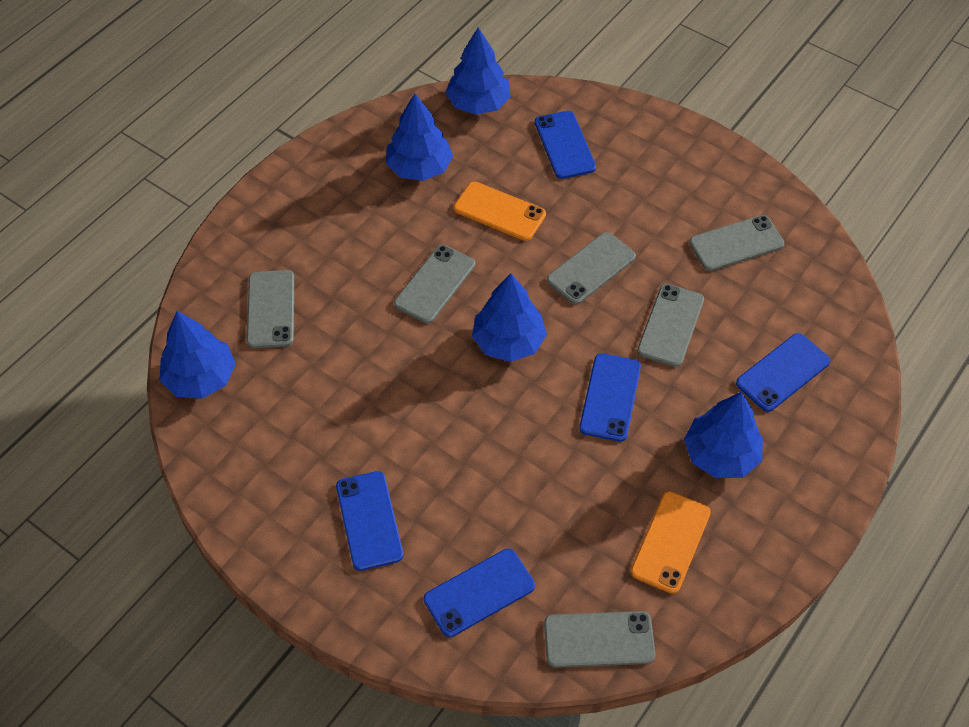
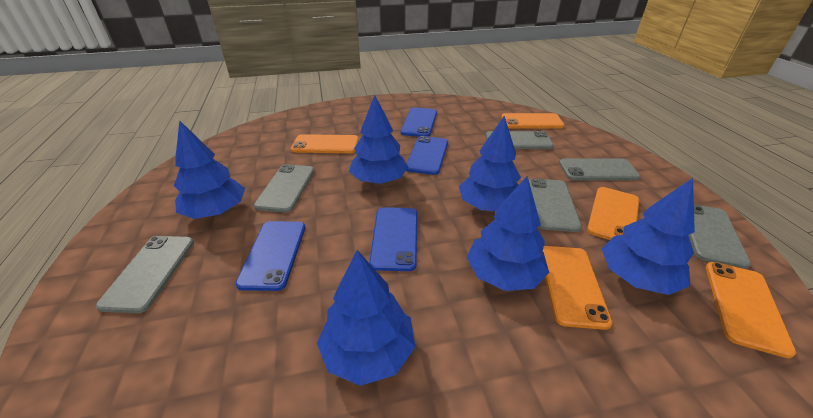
blue phone: [336,471,404,571] [424,548,535,637] [535,111,596,179] [579,353,641,442] [736,333,830,412] = 5 -> [236,221,305,291] [369,207,417,271] [401,108,437,137] [406,136,448,175] = 4
blue tree: [159,311,236,399] [386,93,453,181] [445,27,511,115] [472,273,547,362] [684,392,763,478] = 5 -> [174,120,245,219] [317,250,416,386] [349,95,409,184] [459,116,521,211] [466,176,549,291] [602,178,695,295] = 6
orange phone: [454,181,546,241] [631,491,711,594] = 2 -> [291,134,359,153] [501,113,564,129] [543,246,612,330] [587,187,639,240] [706,262,796,358] = 5

